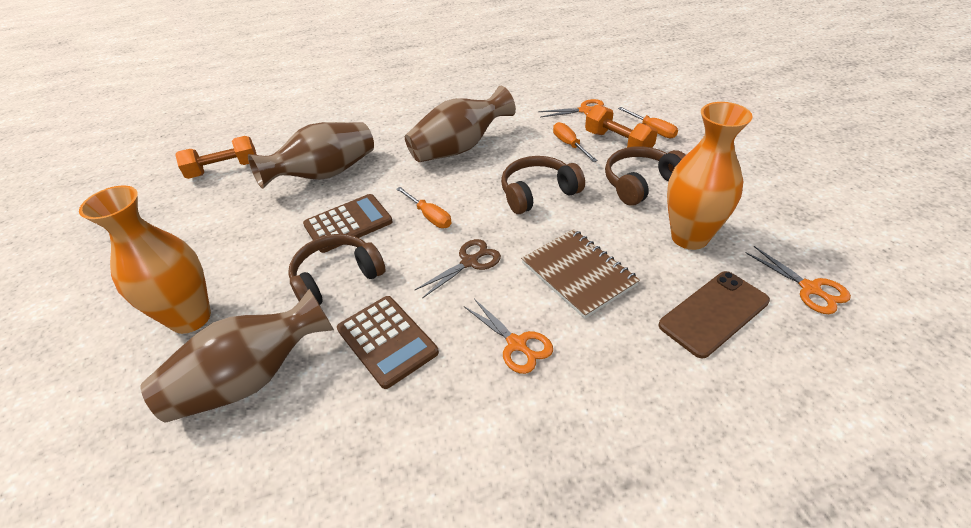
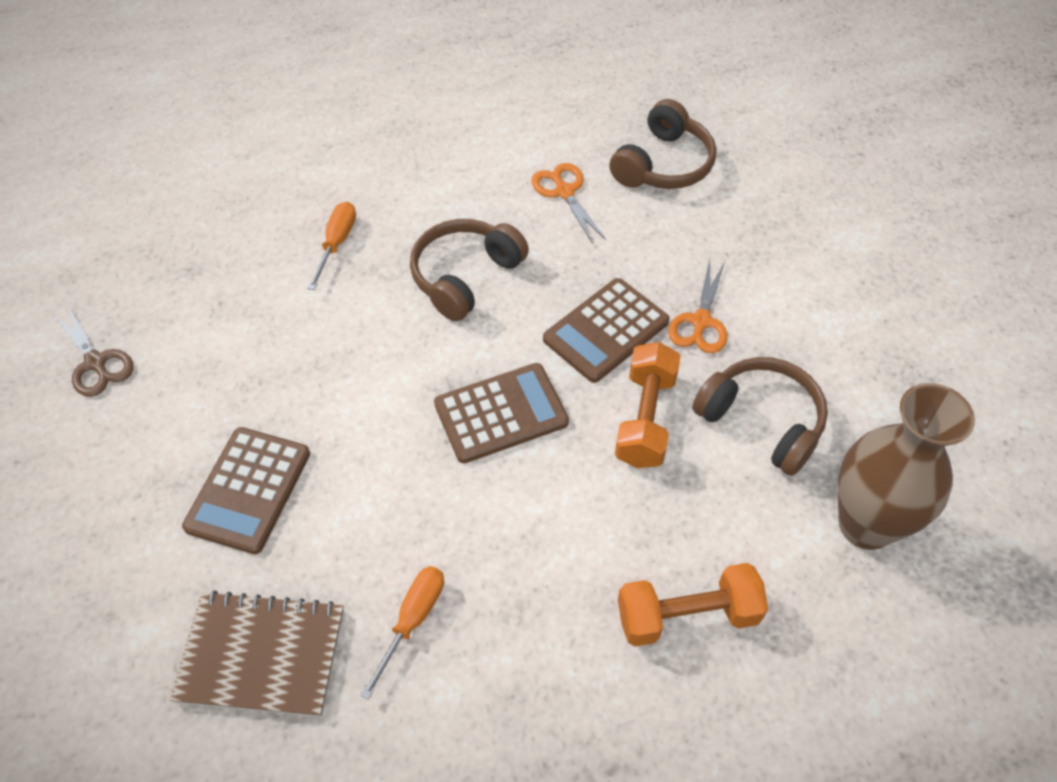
brown calculator: [303,194,393,253] [337,296,439,389] = 2 -> [182,427,310,554] [434,363,569,463] [543,278,669,383] = 3
brown phone: [659,271,770,358] = 1 -> none = 0
brown vase: [141,289,334,422] [248,122,374,189] [405,86,516,162] = 3 -> [837,383,975,550] = 1
orange scissors: [465,299,553,374] [538,99,604,117] [746,246,851,314] = 3 -> [532,163,606,244] [668,259,727,353] = 2
orange screwdriver: [396,187,452,228] [553,122,597,162] [618,107,678,138] = 3 -> [307,202,356,290] [360,566,444,700] = 2
orange vase: [79,185,211,334] [667,102,753,250] = 2 -> none = 0

